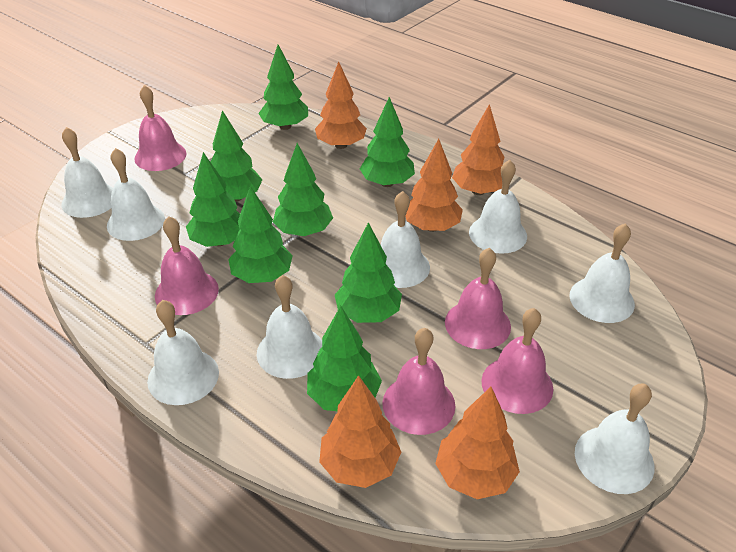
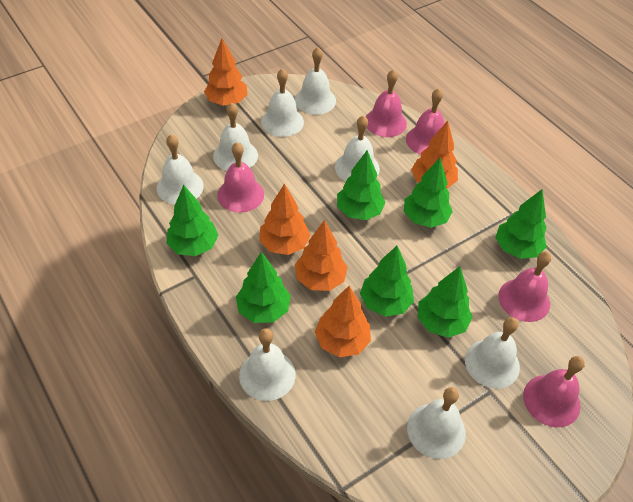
green tree: [186,152,240,247] [211,110,262,202] [228,186,293,283] [258,45,308,130] [273,143,333,236] [307,306,382,411] [335,222,402,323] [360,97,415,187] = 8 -> [166,185,218,256] [236,252,291,323] [337,150,386,220] [360,246,414,317] [404,158,453,228] [418,266,473,338] [495,189,547,259] = 7

